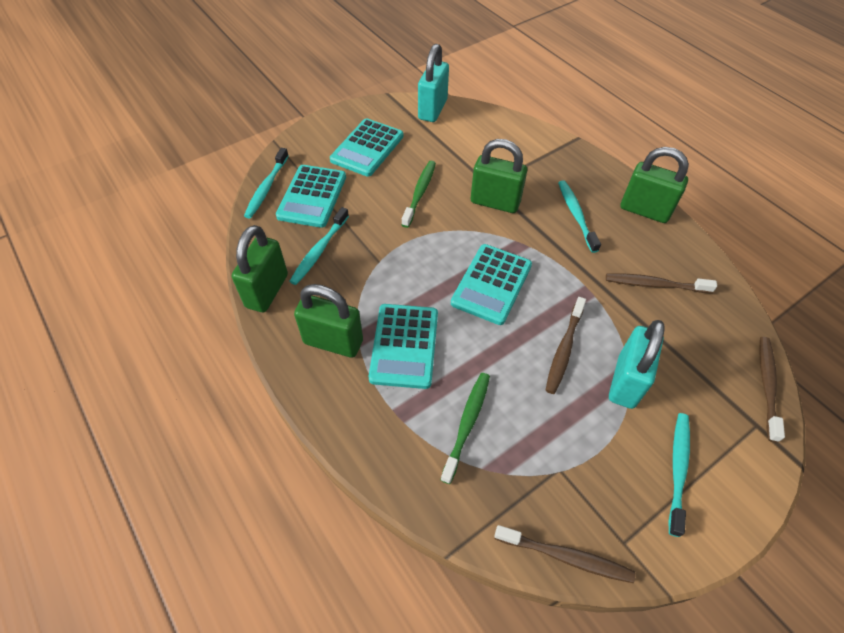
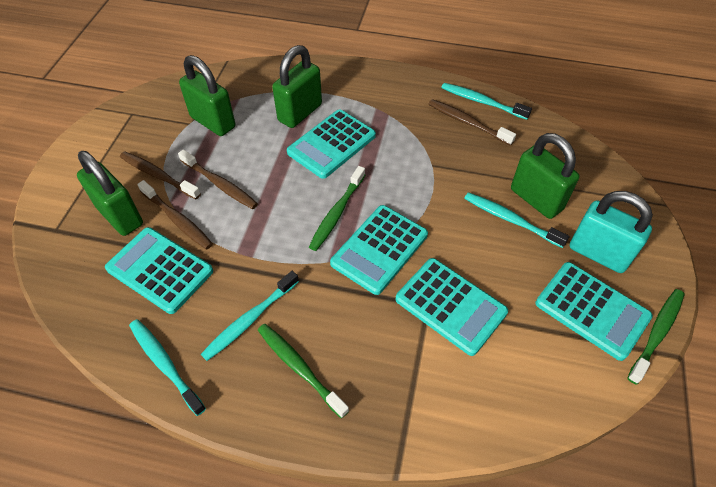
green toothbrush: [401,161,436,228] [441,373,490,484] = 2 -> [258,324,349,418] [309,166,365,251] [627,289,685,384] = 3
turquoise calculator: [276,165,346,228] [330,118,403,177] [369,304,438,389] [451,244,532,325] = 4 -> [105,227,213,314] [287,109,376,179] [330,205,428,295] [396,258,508,356] [535,262,653,361] = 5
turquoise padlock: [418,44,449,122] [609,320,665,409] = 2 -> [570,191,653,273] = 1

